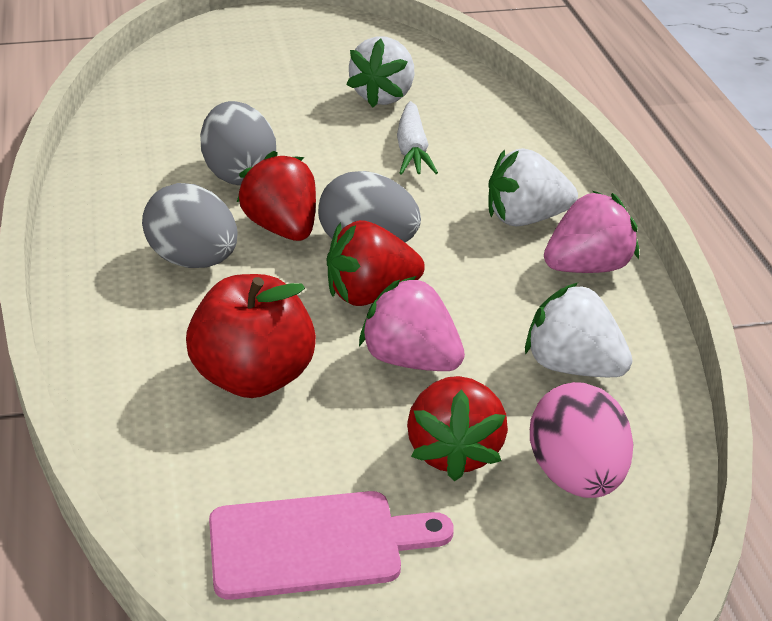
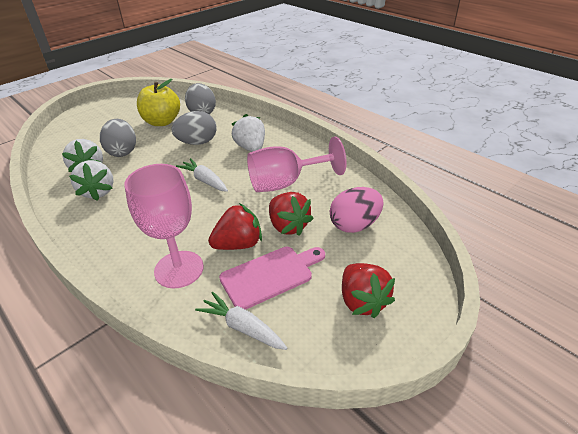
pink goblet: none = 0 -> [125,164,204,288] [247,137,347,192] = 2
pink strawberry: [359,276,465,371] [544,191,639,273] = 2 -> none = 0
red apple: [186,274,316,398] = 1 -> none = 0
white carrot: [397,101,438,175] = 1 -> [176,158,228,192] [195,292,287,350] = 2
yellow apple: none = 0 -> [137,79,180,126] = 1

